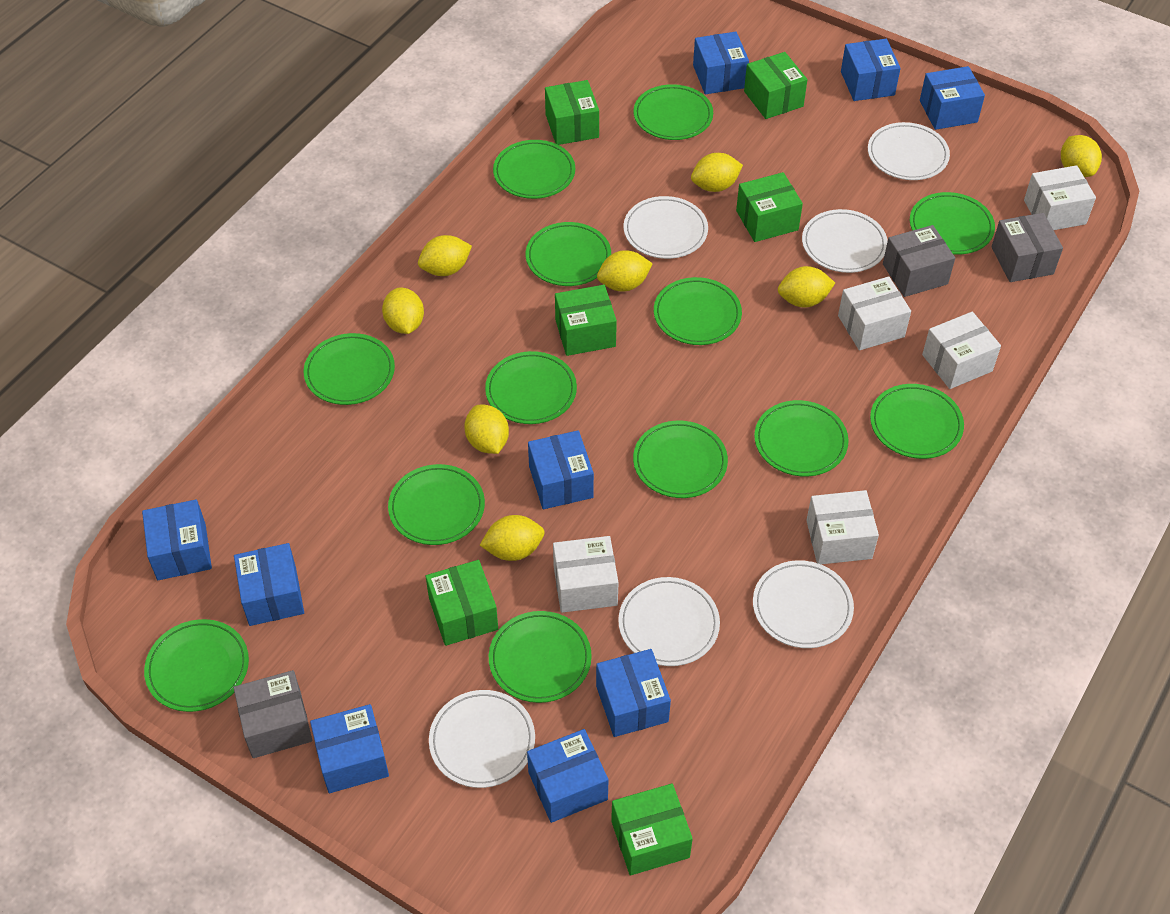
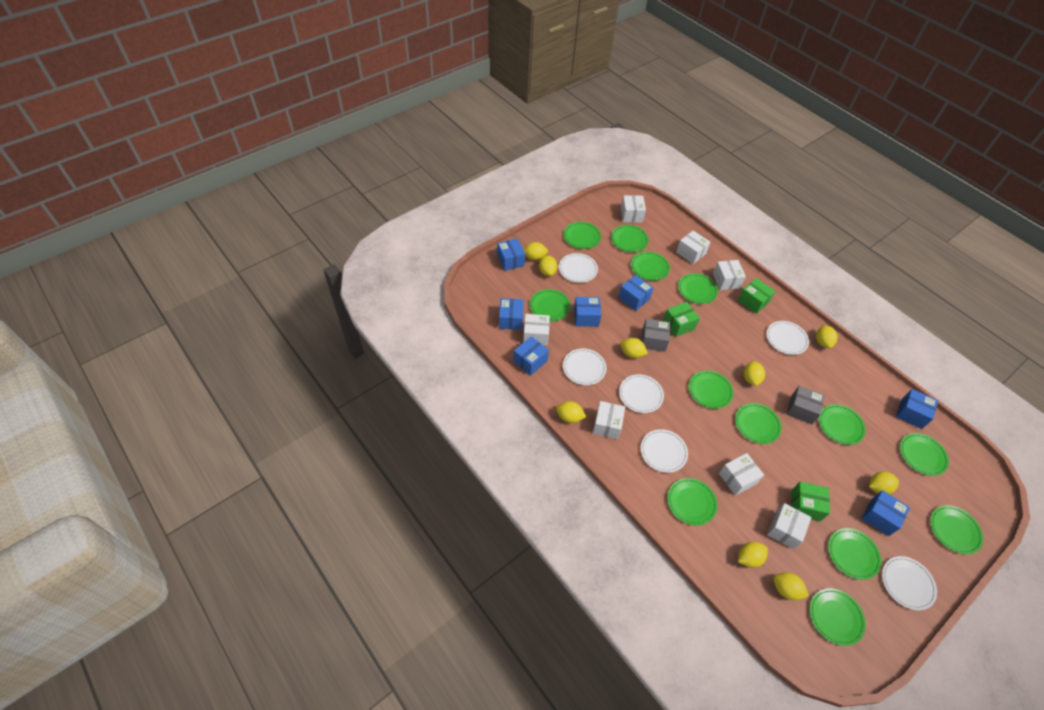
blue box: [142,499,212,580] [234,543,304,626] [310,704,389,793] [527,729,609,823] [528,430,594,509] [596,649,671,737] [693,32,749,94] [841,39,901,101] [920,66,985,130] = 9 -> [497,238,525,271] [499,298,524,330] [513,336,549,376] [574,297,602,327] [618,275,653,311] [862,490,910,536] [896,389,938,429] = 7
green box: [426,560,498,646] [545,80,599,145] [555,285,617,356] [611,783,693,876] [736,172,803,242] [744,52,807,119] = 6 -> [663,302,700,337] [738,278,775,314] [791,482,830,522] = 3
grey box: [234,670,312,758] [883,225,955,297] [992,213,1063,282] = 3 -> [641,319,670,352] [787,385,825,424] = 2
white box: [553,536,619,613] [806,490,879,564] [838,276,911,350] [922,312,1001,389] [1024,165,1096,230] = 5 -> [523,314,550,346] [593,401,625,439] [621,195,646,223] [676,230,711,264] [713,260,746,290] [719,453,764,496] [767,503,811,549] = 7
yellow lemon: [382,288,424,334] [418,235,472,276] [464,405,509,454] [480,515,544,561] [597,250,653,292] [691,153,743,192] [778,266,835,308] [1061,135,1102,177] = 8 -> [524,242,548,260] [539,256,557,276] [556,401,586,423] [620,338,648,358] [738,542,768,568] [744,361,765,386] [773,572,809,600] [816,325,838,348] [869,472,899,494] = 9

